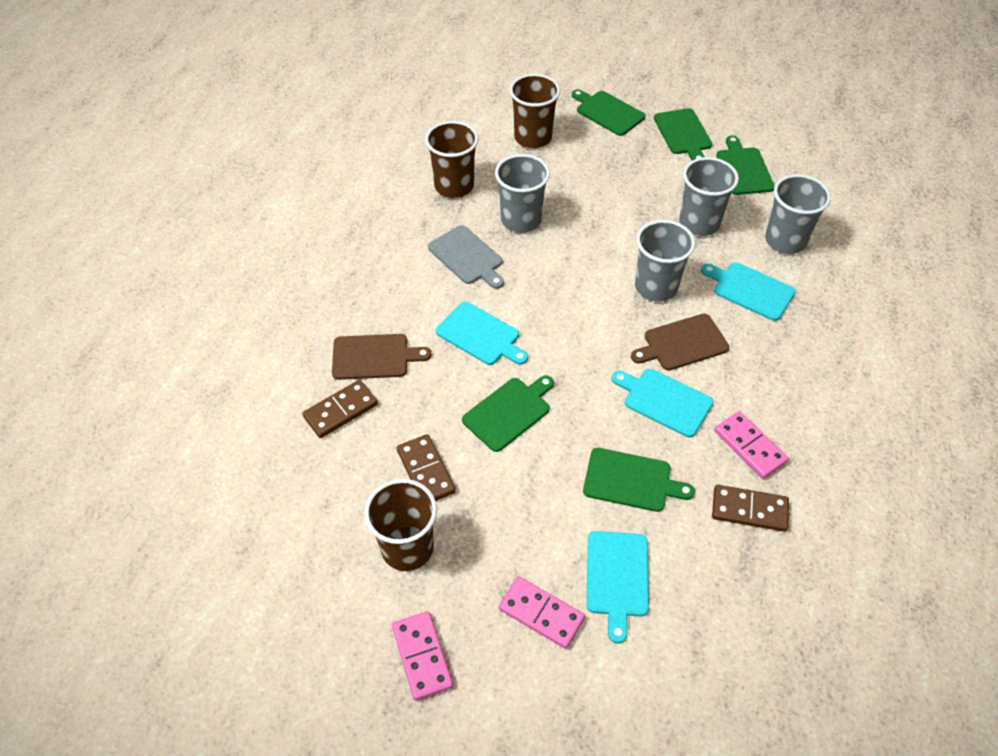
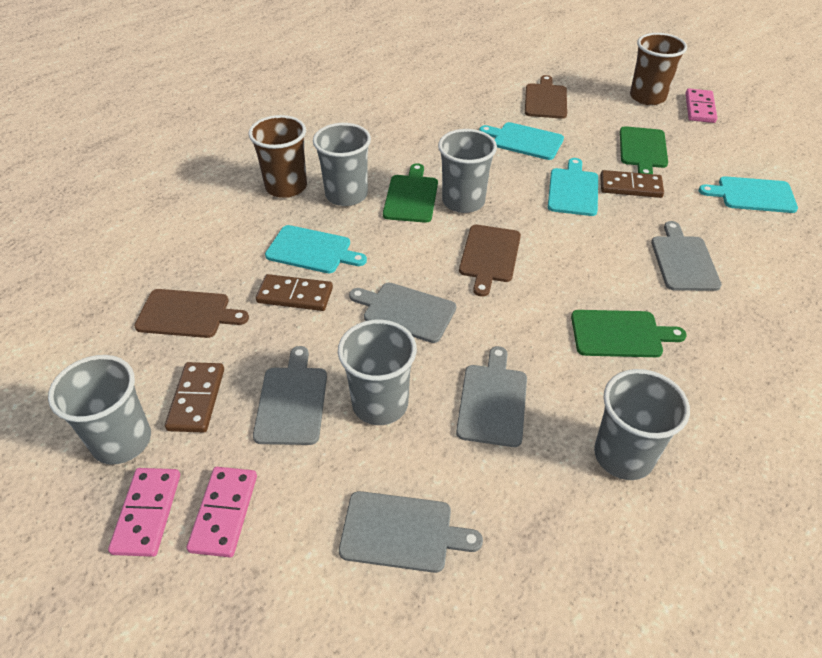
brown cup: [364,479,437,571] [425,121,478,198] [510,74,560,148] = 3 -> [249,115,307,198] [630,33,687,105] = 2
brown cutting board: [332,334,432,380] [631,314,729,371] = 2 -> [134,289,249,338] [459,225,521,297] [525,75,567,119] = 3
green cutting board: [462,375,554,452] [572,89,645,136] [583,448,695,512] [654,108,712,161] [716,136,775,195] = 5 -> [383,163,438,223] [571,310,687,357] [620,126,668,174] = 3
grey cup: [495,154,550,233] [635,220,695,302] [679,157,739,236] [765,174,831,254] = 4 -> [48,355,151,464] [313,123,371,206] [338,320,417,425] [438,129,497,213] [594,369,690,480] = 5
grey cutting board: [428,225,504,289] = 1 -> [253,346,327,445] [339,491,483,573] [349,283,456,343] [456,346,527,447] [651,221,722,291] = 5

